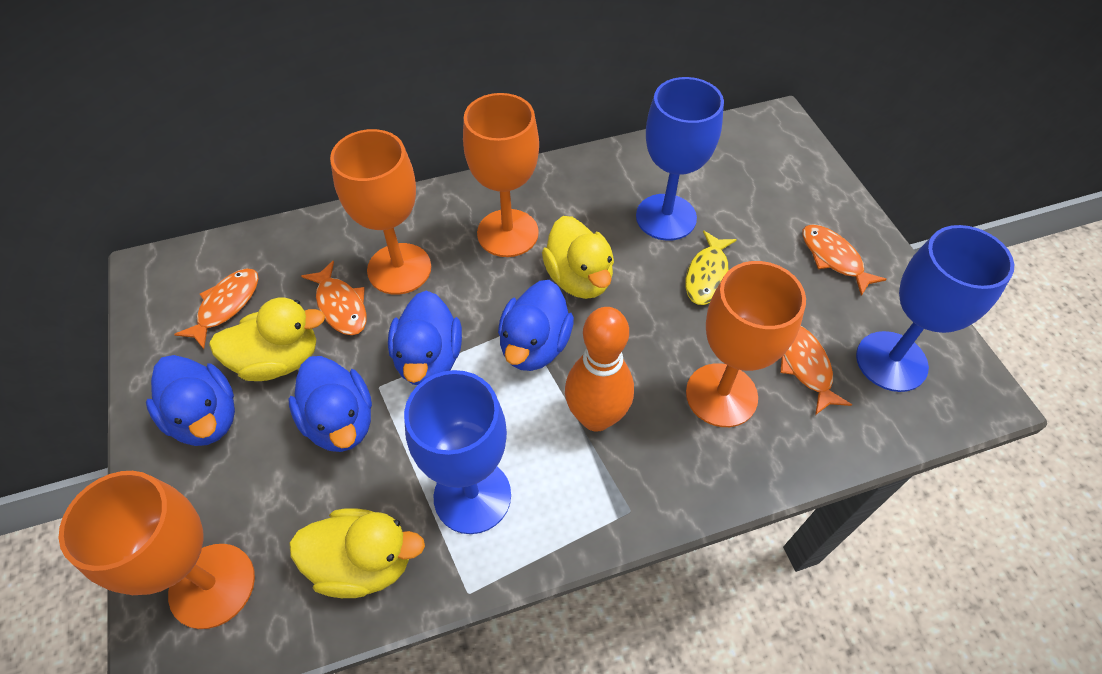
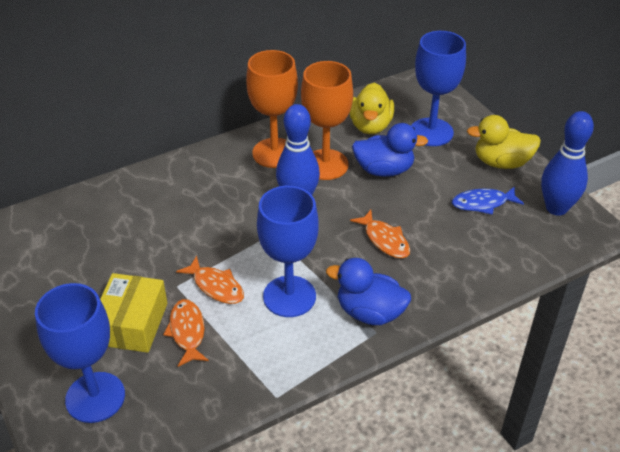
blue bowling pin: none = 0 -> [276,104,320,195] [541,111,594,216] = 2
blue duck: [146,355,235,446] [288,356,372,452] [388,291,462,385] [498,280,574,371] = 4 -> [326,258,411,325] [352,123,428,177] = 2
blue fish: none = 0 -> [452,186,524,215] = 1
orange bowling pin: [565,307,634,432] = 1 -> none = 0
orange fish: [174,269,258,349] [301,261,367,335] [780,326,852,415] [802,224,887,296] = 4 -> [163,299,209,367] [176,256,244,304] [350,210,410,258] = 3
orange goblet: [59,471,255,629] [330,129,431,295] [463,93,539,257] [686,261,806,427] = 4 -> [246,50,298,168] [301,61,353,180] = 2
yellow box: none = 0 -> [100,273,168,353] = 1
yellow duck: [209,297,325,381] [289,508,425,598] [542,216,614,299] = 3 -> [350,83,394,134] [467,115,541,169] = 2
yellow fish: [685,230,737,305] = 1 -> none = 0

